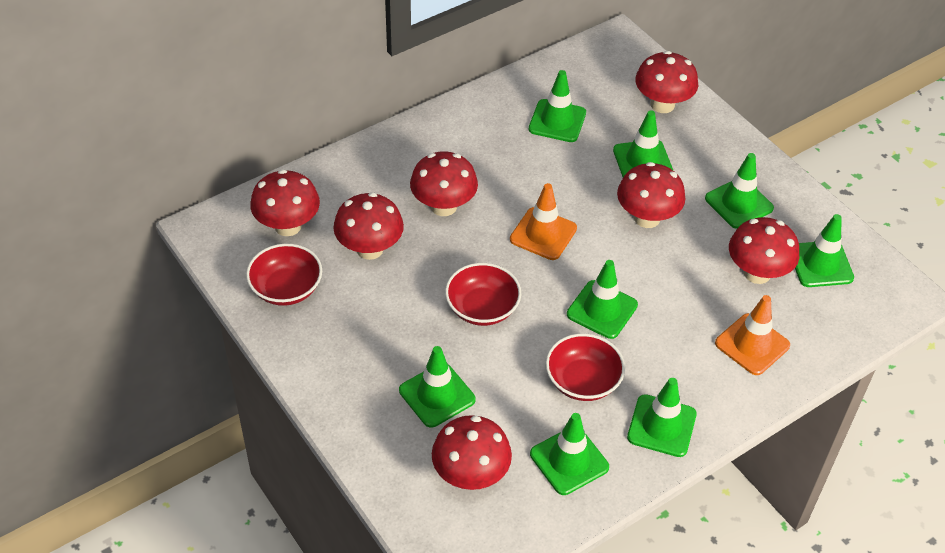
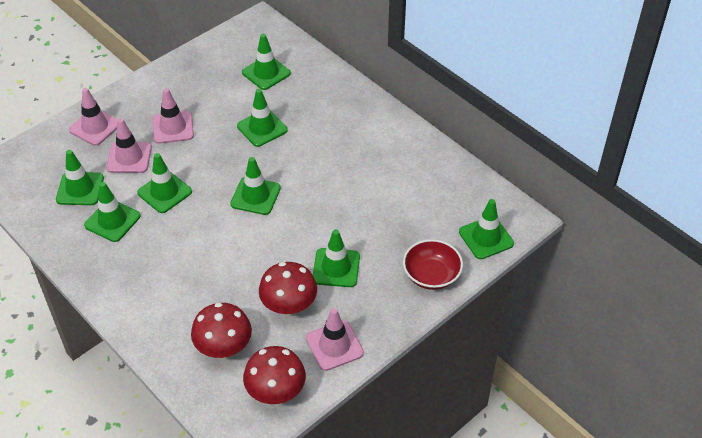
orange traffic cone: [510,183,577,260] [715,295,790,375] = 2 -> none = 0
pink traffic cone: none = 0 -> [69,88,118,146] [106,118,152,173] [152,88,194,144] [306,308,364,371] = 4
red bowl: [246,243,322,306] [445,263,521,326] [546,333,625,401] = 3 -> [403,239,463,290] = 1
red mushroom: [250,169,320,236] [333,192,404,260] [410,151,478,216] [432,415,512,490] [617,162,686,228] [635,51,698,113] [729,217,799,284] = 7 -> [191,302,252,359] [243,346,306,404] [259,262,317,316] = 3

